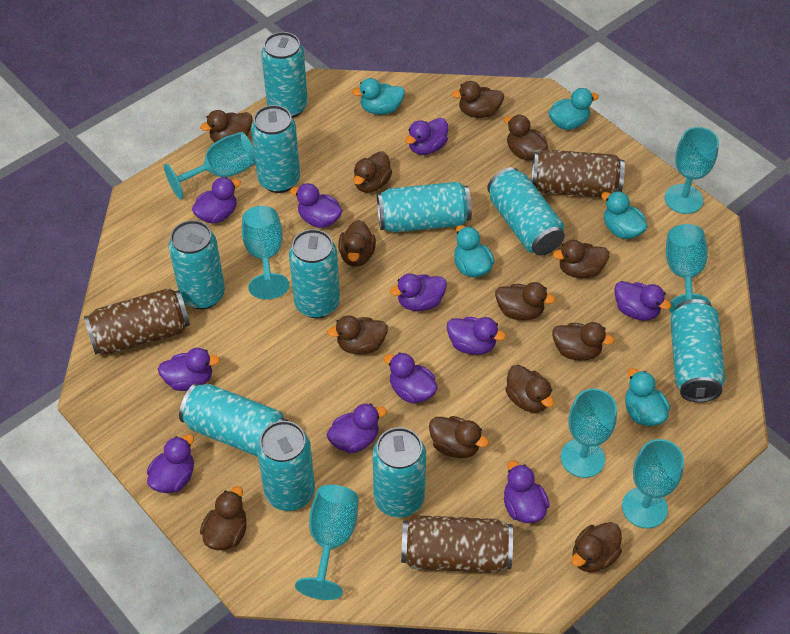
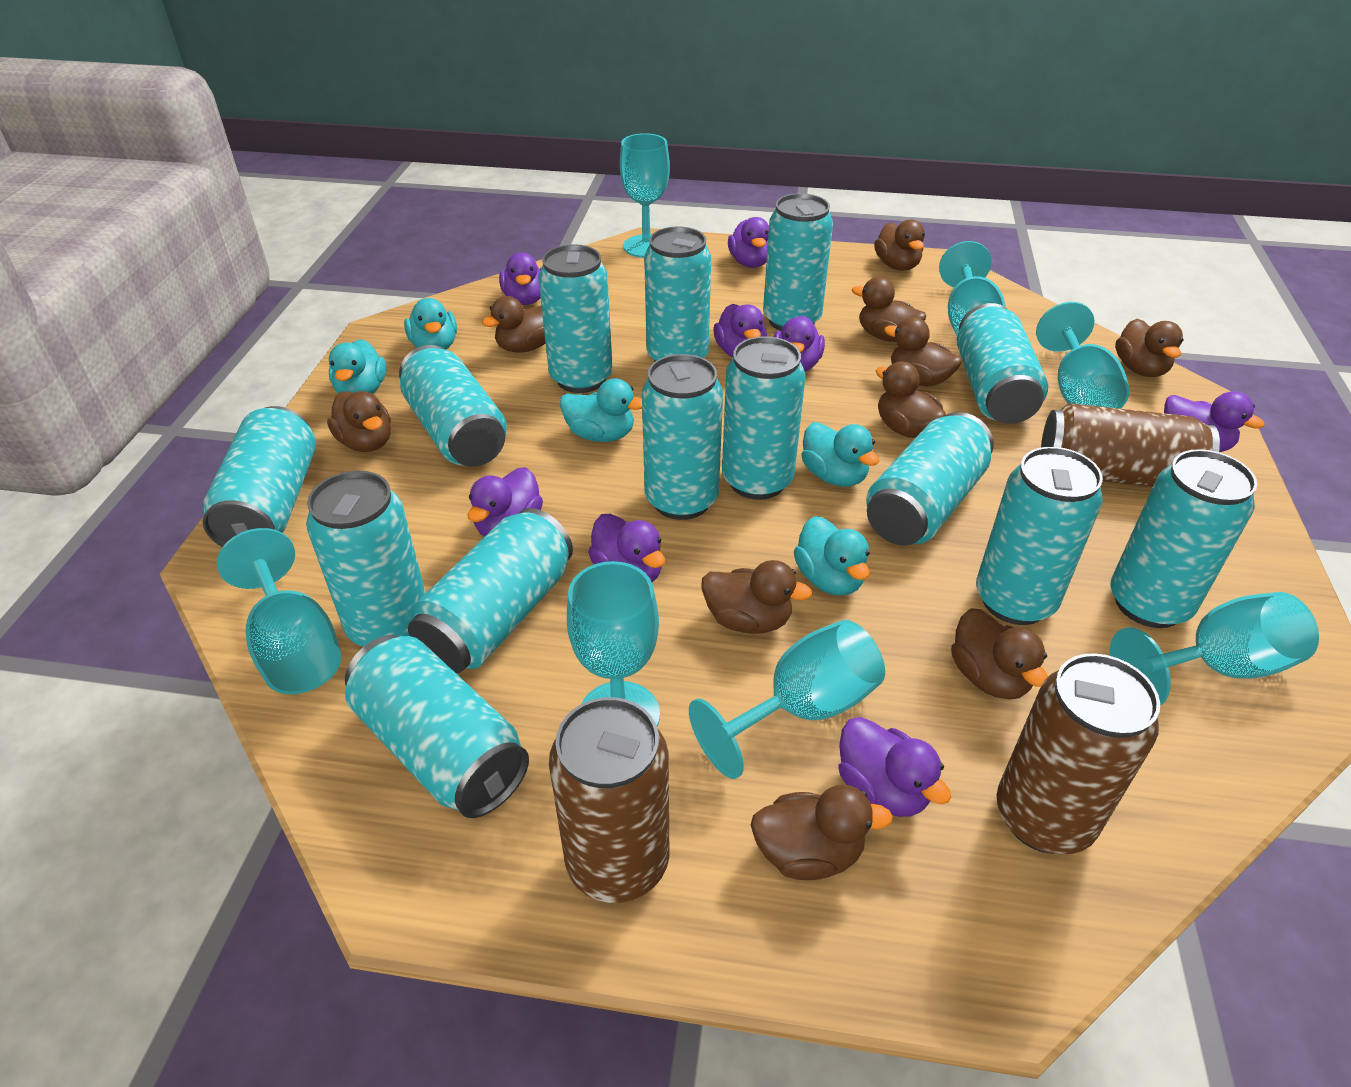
brown duck: [200,110,252,142] [200,486,247,550] [327,315,388,354] [338,220,376,267] [353,151,392,193] [429,416,489,458] [451,81,504,118] [495,282,555,320] [504,115,548,161] [505,365,554,413] [552,322,614,360] [553,240,609,278] [571,522,622,572] = 13 -> [327,391,391,452] [482,296,545,353] [702,560,812,634] [751,785,893,880] [852,277,926,342] [874,219,925,271] [876,361,946,438] [884,317,962,386] [951,608,1048,700] [1115,319,1183,377] = 10
purple duck: [147,434,194,493] [158,348,220,391] [192,177,241,224] [290,183,343,228] [327,403,387,454] [384,352,438,404] [390,273,447,311] [405,118,448,155] [447,317,506,355] [504,460,550,523] [614,281,671,320] = 11 -> [467,467,543,537] [499,252,542,305] [588,514,665,582] [714,304,767,357] [728,217,769,268] [774,315,825,372] [838,717,951,817] [1164,391,1265,452] = 8
turquoise can: [169,220,225,309] [179,383,288,457] [251,105,300,193] [257,421,315,511] [261,32,308,118] [289,229,340,318] [373,427,426,517] [377,182,472,233] [487,167,565,256] [670,299,725,402] = 10 -> [203,406,316,547] [306,471,426,647] [345,635,529,818] [399,345,507,467] [408,508,573,673] [539,244,613,393] [642,354,723,520] [644,227,711,362] [722,336,805,500] [763,193,833,331] [866,412,994,546] [957,303,1048,424] [976,447,1103,625] [1110,449,1257,628] = 14

